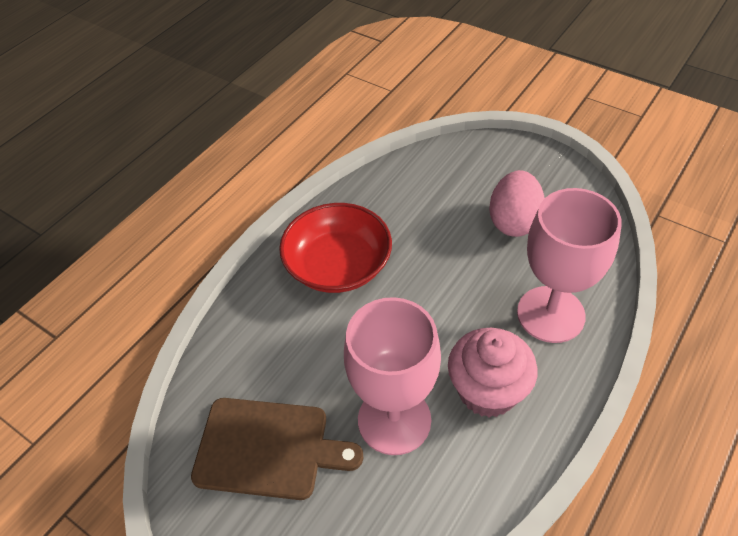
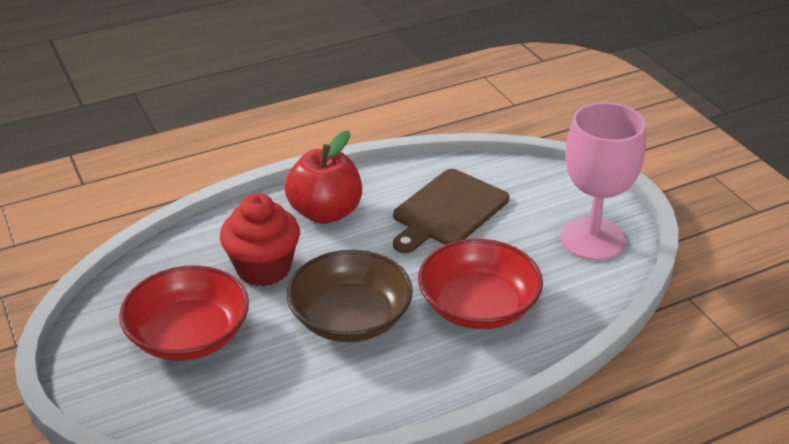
brown bowl: none = 0 -> [287,250,413,342] = 1
pink cupcake: [448,328,538,417] = 1 -> none = 0
pink egg: [489,170,545,237] = 1 -> none = 0
pink goblet: [344,297,441,455] [517,188,622,343] = 2 -> [560,102,646,261] = 1
red apple: none = 0 -> [285,130,362,224] = 1
red bowl: [279,203,392,293] = 1 -> [119,265,249,361] [418,239,543,329] = 2
red cupcake: none = 0 -> [220,193,300,286] = 1

